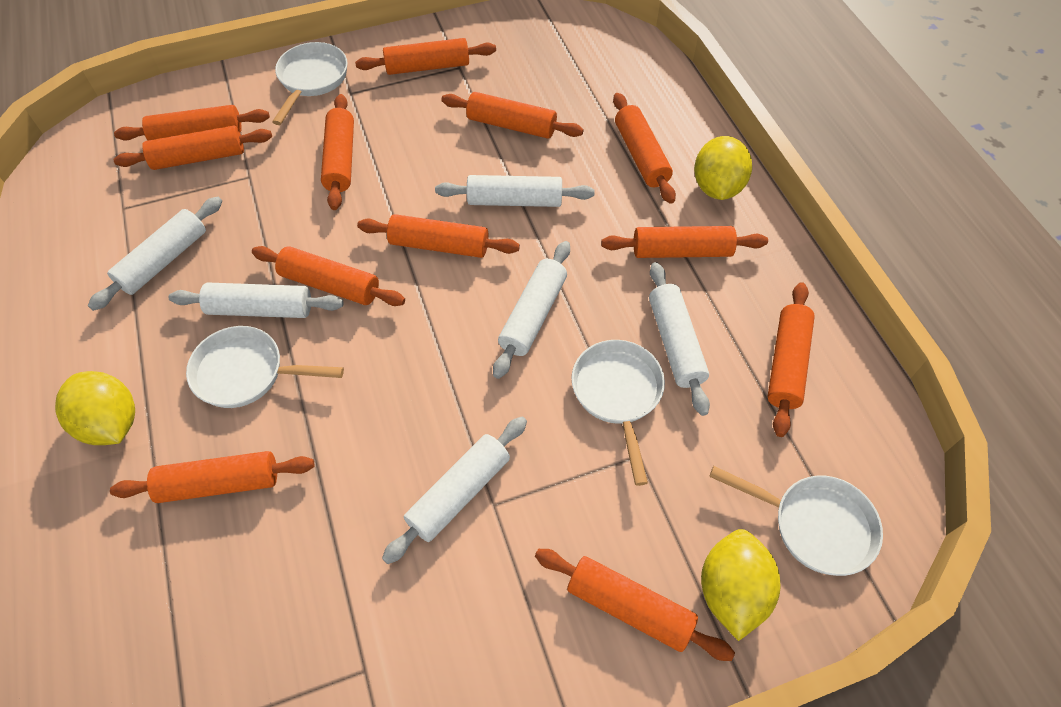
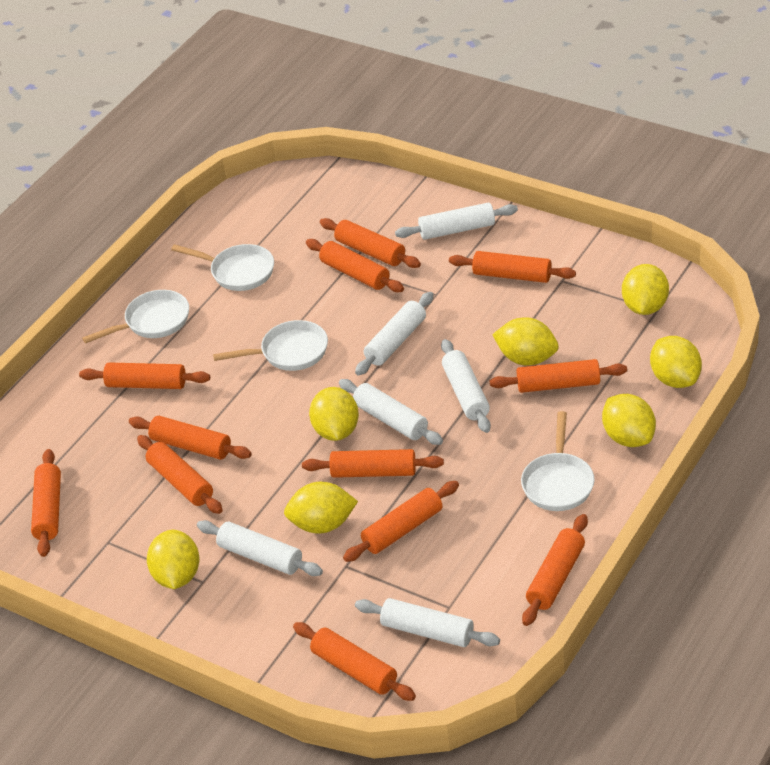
yellow lemon: [55,371,135,445] [694,136,752,200] [701,529,781,641] = 3 -> [147,530,200,589] [284,482,358,534] [309,387,359,441] [492,317,559,365] [602,394,656,447] [622,264,669,315] [650,336,702,388] = 7

